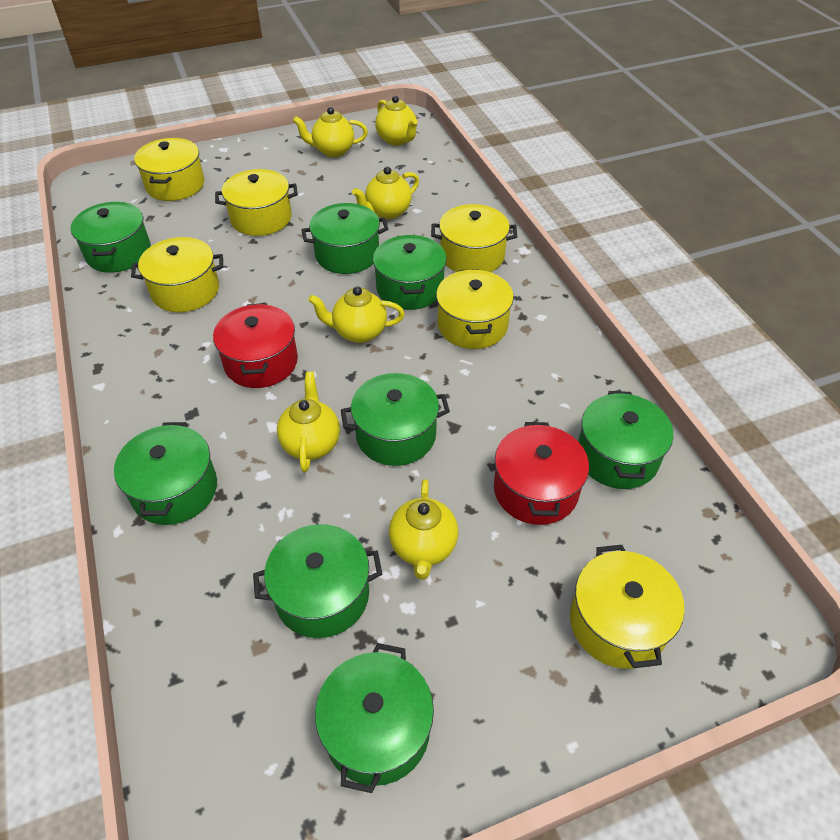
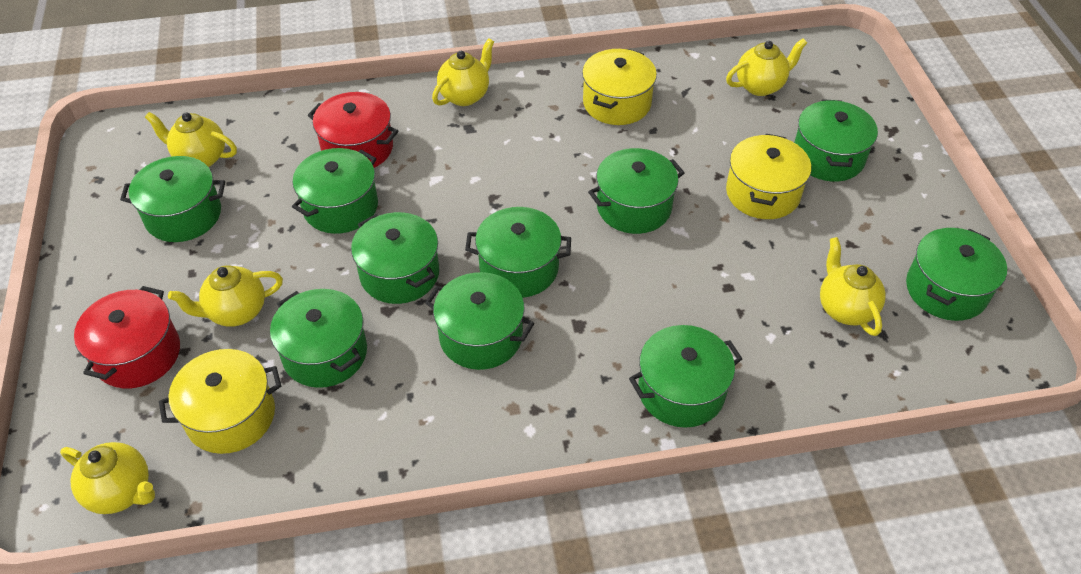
green pot: [71,202,151,273] [114,422,217,525] [253,524,382,638] [301,203,388,274] [315,643,434,793] [341,373,450,466] [373,235,446,310] [578,391,673,489] = 8 -> [120,156,225,242] [270,289,367,388] [292,148,378,234] [351,212,439,304] [425,272,534,370] [465,207,571,298] [588,148,685,234] [629,325,742,428] [794,99,878,182] [906,228,1007,321] = 10
yellow pot: [131,237,223,312] [134,138,204,201] [215,169,298,236] [431,204,517,272] [436,269,514,349] [570,545,685,669] = 6 -> [159,349,281,454] [582,49,657,125] [726,134,811,219] = 3

